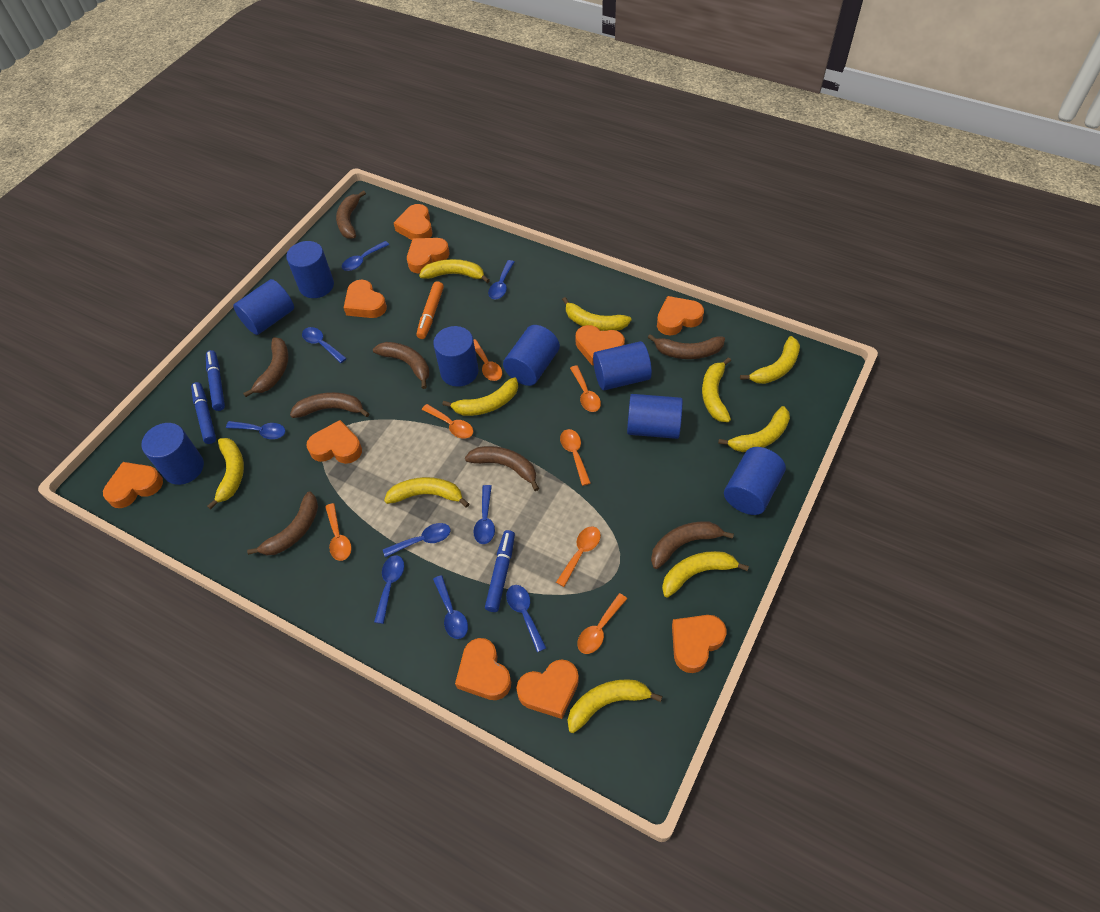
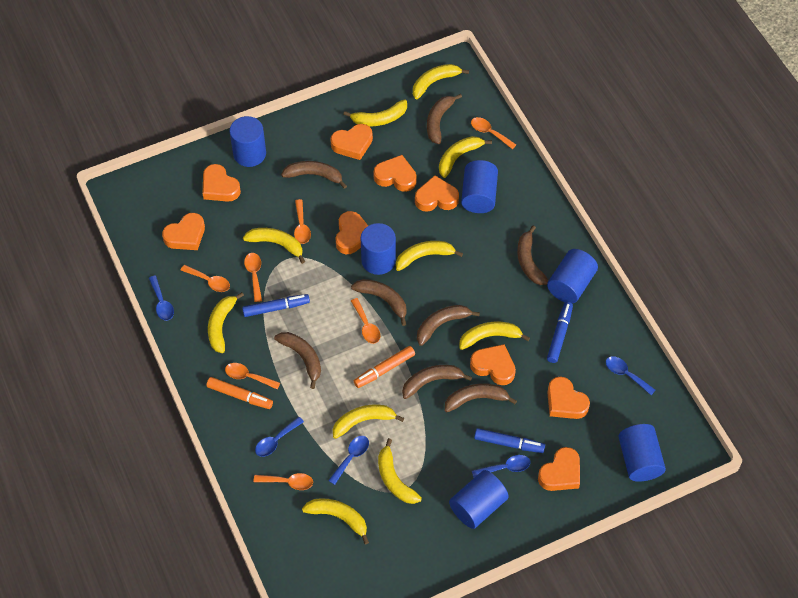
blue cylinder: [141,423,204,485] [233,279,294,335] [286,241,334,298] [433,326,478,387] [503,325,560,386] [593,341,652,390] [627,394,683,439] [724,447,786,515] = 8 -> [230,116,266,167] [361,223,396,275] [449,470,509,529] [461,160,498,213] [547,249,598,303] [618,424,666,482] = 6
blue spoon: [226,421,285,439] [302,327,347,363] [342,241,389,271] [374,555,404,624] [383,523,451,557] [433,575,468,639] [473,485,495,544] [488,260,514,299] [506,585,546,652] = 9 -> [149,276,174,321] [255,417,304,457] [328,436,369,485] [472,455,530,478] [606,356,655,395] = 5
orange heart: [103,462,163,508] [306,420,362,464] [344,280,387,318] [394,204,433,240] [407,238,450,274] [455,638,511,700] [516,659,579,719] [575,325,625,366] [657,296,704,335] [672,615,726,673] = 10 -> [162,213,205,250] [203,164,241,202] [330,124,373,160] [335,211,368,254] [374,155,417,192] [415,175,459,212] [470,344,516,385] [538,447,580,491] [547,376,590,419] = 9
orange marker: [416,281,444,339] = 1 -> [206,377,273,409] [354,346,415,388] = 2

